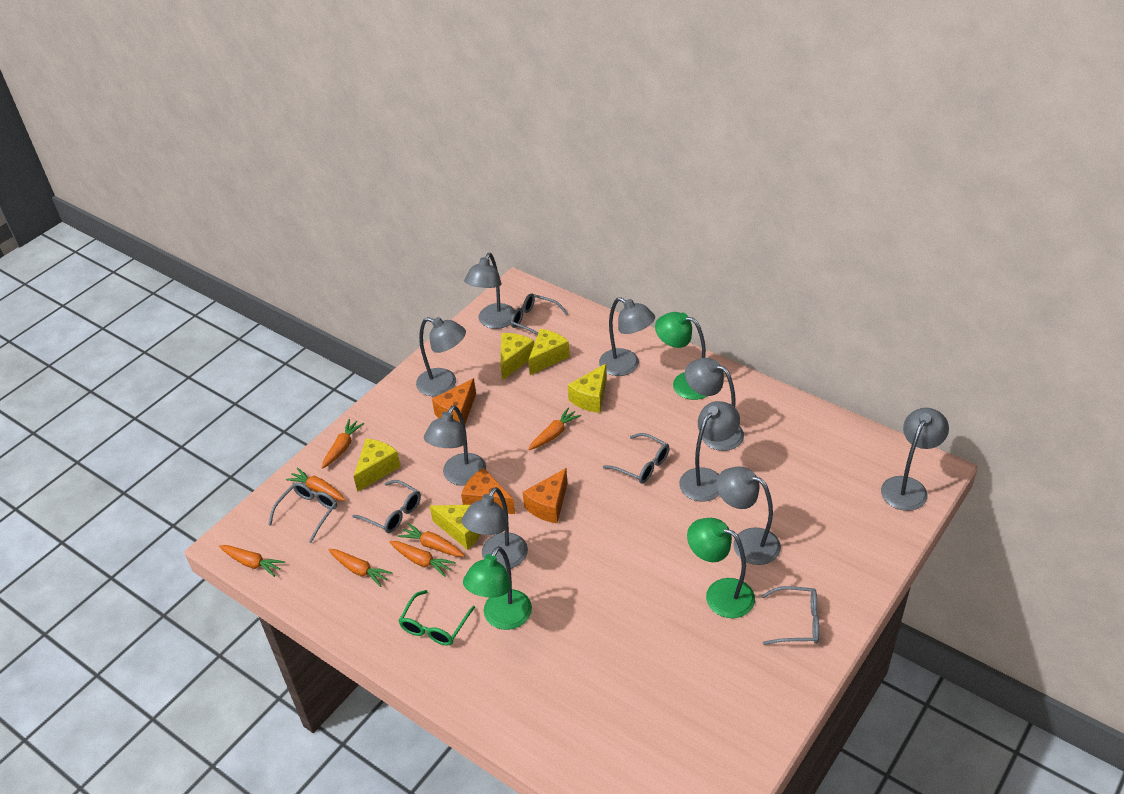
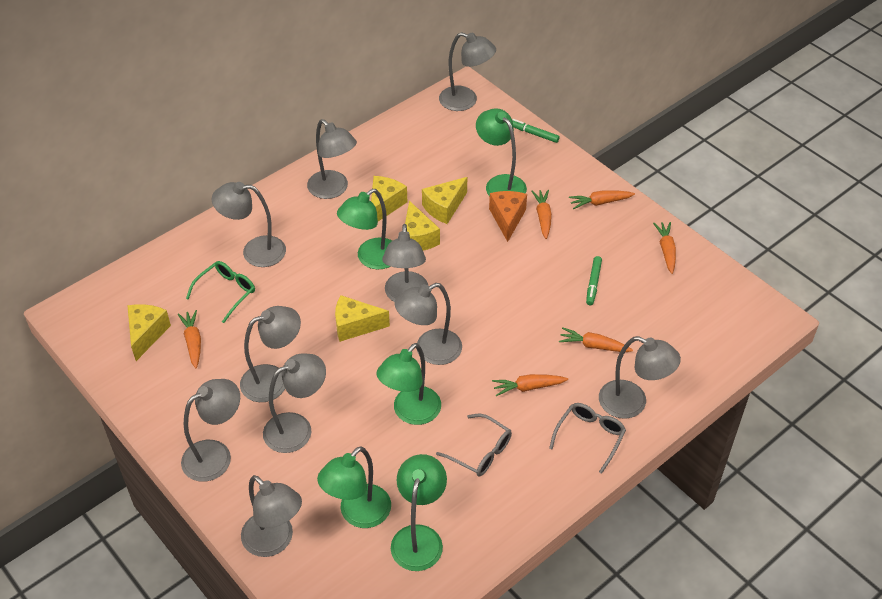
green lamp: [463,546,532,630] [655,312,707,400] [687,518,755,618] = 3 -> [317,446,391,528] [337,189,392,269] [376,343,441,425] [391,454,447,571] [476,108,527,196] = 5
green marker: none = 0 -> [512,119,560,143] [586,256,602,305] = 2
grey glasses: [268,482,337,543] [352,480,421,533] [511,293,568,335] [603,433,669,484] [761,586,819,645] = 5 -> [436,414,512,477] [549,403,626,474] = 2
grey lamp: [416,317,466,396] [424,405,486,486] [462,487,528,569] [464,253,515,329] [599,297,655,376] [679,401,740,501] [685,358,744,451] [717,467,781,565] [881,408,949,511] = 9 -> [181,379,240,482] [212,182,286,267] [240,306,301,402] [241,475,302,557] [263,353,326,453] [307,119,357,199] [382,224,428,302] [394,283,462,365] [439,32,496,111] [599,336,681,419] = 10
orange carrot: [219,545,285,577] [286,467,346,501] [321,419,364,469] [329,549,393,587] [389,541,456,577] [398,523,465,557] [528,407,581,450] = 7 -> [178,310,201,368] [492,374,568,396] [532,190,552,239] [559,327,633,352] [569,190,635,209] [653,222,676,274] = 6
orange cheese: [432,378,476,424] [461,468,515,514] [523,468,568,523] = 3 -> [489,191,527,242] = 1

